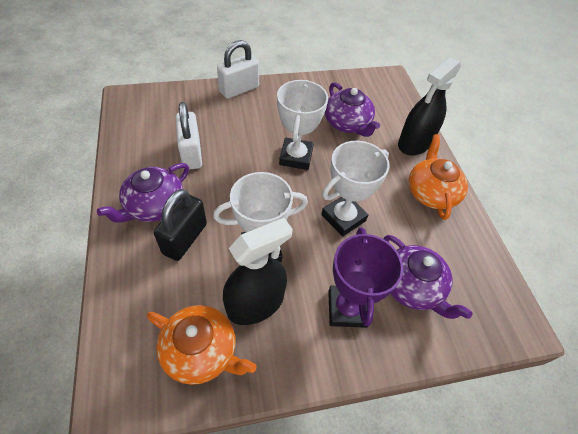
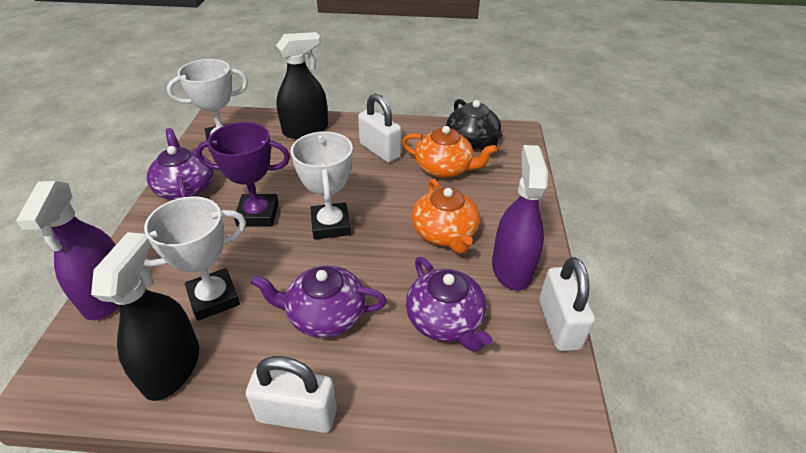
black padlock: [154,189,207,261] = 1 -> none = 0
black teapot: none = 0 -> [446,99,502,150] = 1
purple spray bottle: none = 0 -> [16,181,119,320] [492,145,548,291] = 2
white padlock: [176,102,202,169] [217,40,259,99] = 2 -> [246,356,337,433] [358,93,401,163] [539,257,595,351] = 3

